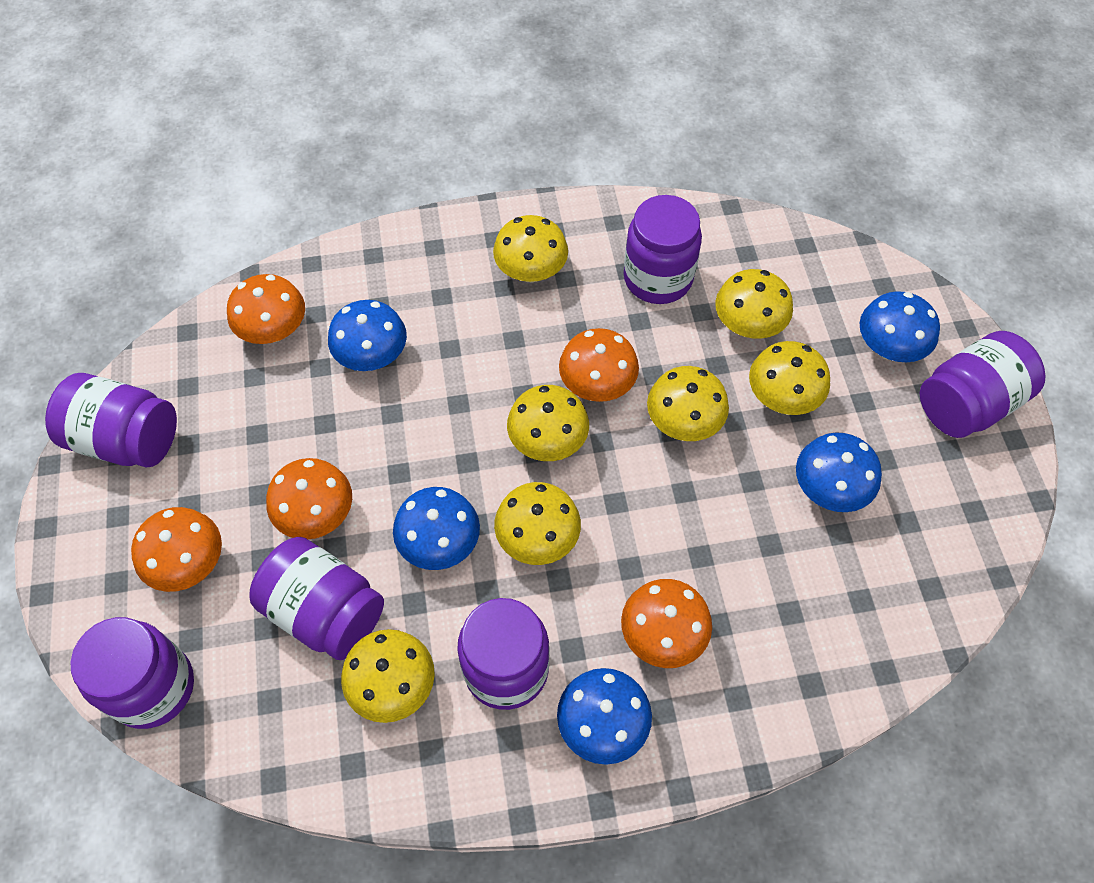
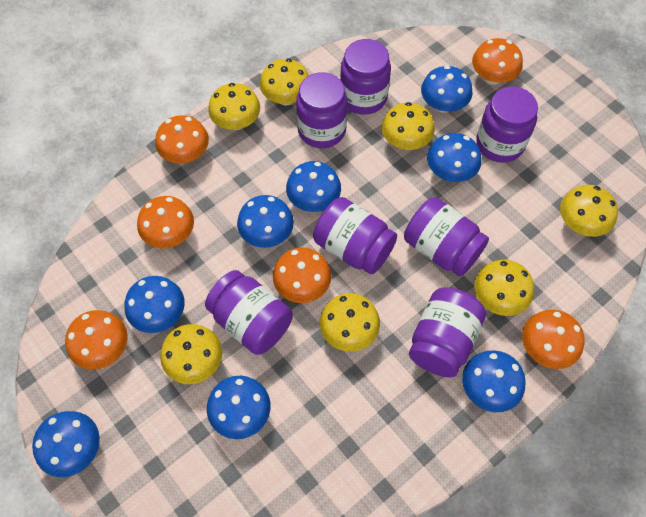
blue mushroom: [328,300,407,371] [393,487,480,570] [557,668,652,765] [796,432,882,512] [860,291,940,362] = 5 -> [32,411,100,477] [125,276,185,333] [207,376,271,439] [237,195,294,248] [286,161,341,212] [421,66,473,113] [427,133,481,182] [462,350,526,412] = 8
orange mushroom: [131,507,222,592] [227,274,305,344] [266,458,352,539] [559,328,639,402] [621,579,712,668] = 5 -> [65,310,128,370] [137,196,194,249] [155,115,209,163] [273,247,331,303] [472,38,523,85] [522,310,585,369] = 6
purple jar: [45,373,177,467] [71,617,194,729] [249,537,384,660] [457,598,549,710] [624,195,702,304] [920,331,1045,438] = 6 -> [205,270,293,355] [296,72,348,148] [313,197,397,274] [340,39,391,115] [404,197,489,277] [409,287,486,377] [476,87,538,163] = 7

